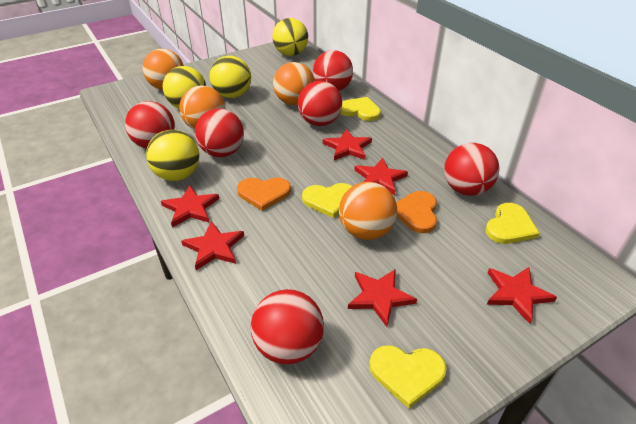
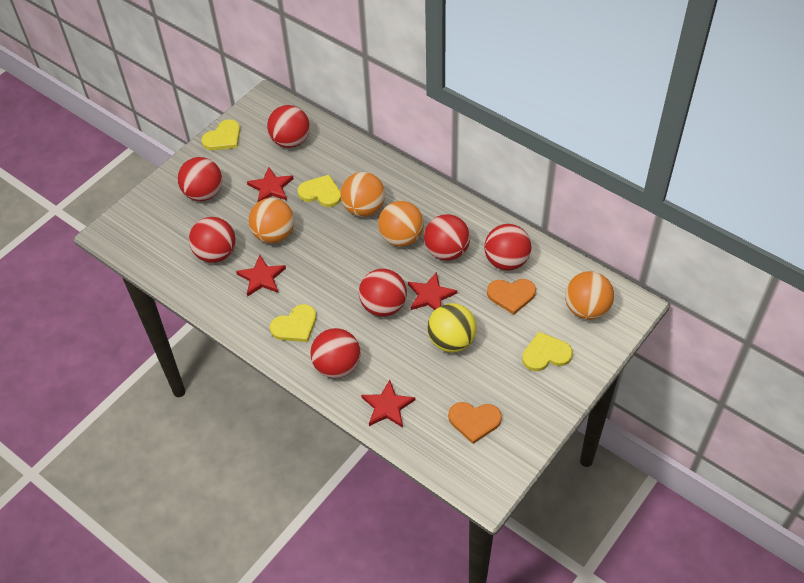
red ball: [125,101,175,149] [195,108,244,157] [251,289,324,364] [298,81,342,126] [313,50,353,91] [444,143,499,196] = 6 -> [178,157,222,201] [189,217,236,263] [267,105,310,148] [310,328,361,378] [359,269,407,317] [424,214,470,261] [484,224,531,271] = 7
red star: [161,185,219,227] [181,221,244,270] [323,129,372,160] [348,269,417,327] [354,158,408,195] [487,267,557,324] = 6 -> [236,255,286,297] [247,167,294,202] [361,380,415,428] [408,272,457,310] = 4
yellow ball: [146,130,199,181] [163,66,206,108] [210,56,251,98] [272,18,308,56] = 4 -> [427,303,477,353] = 1

